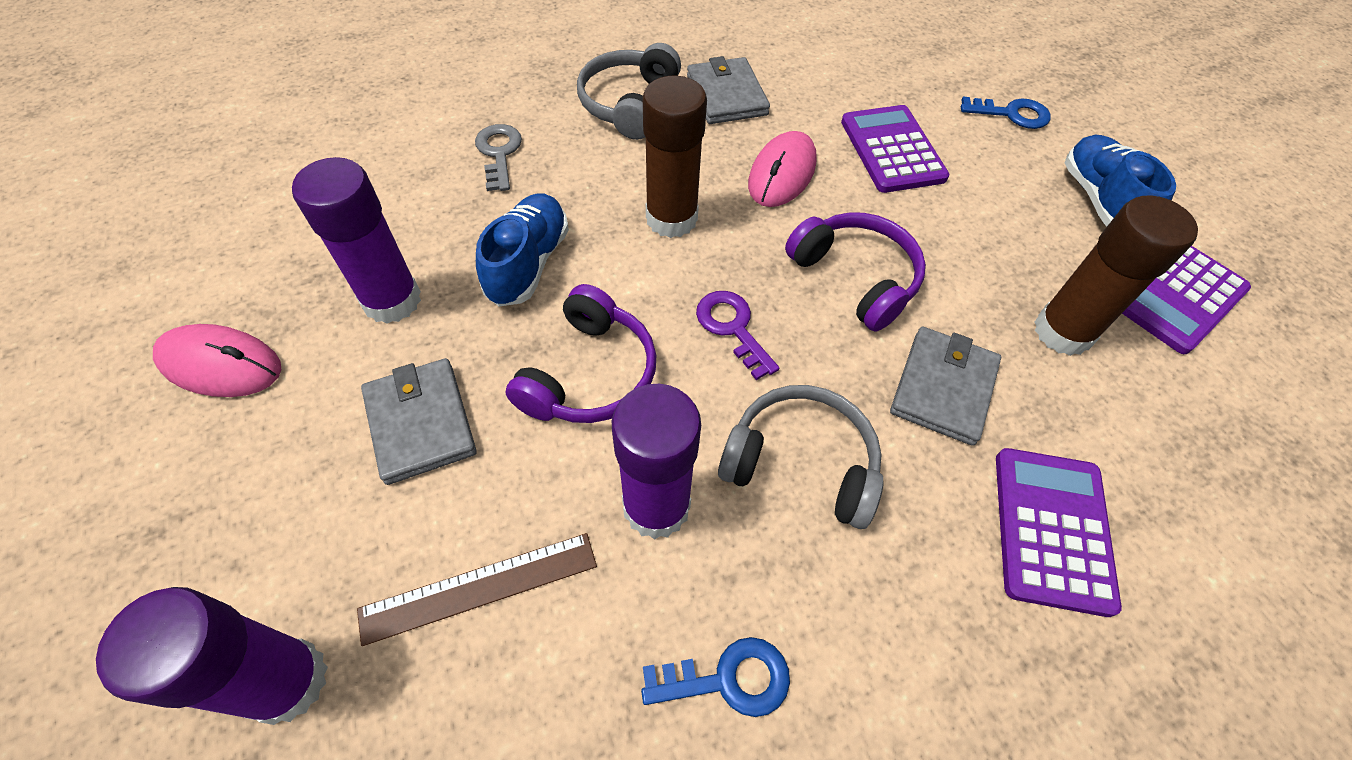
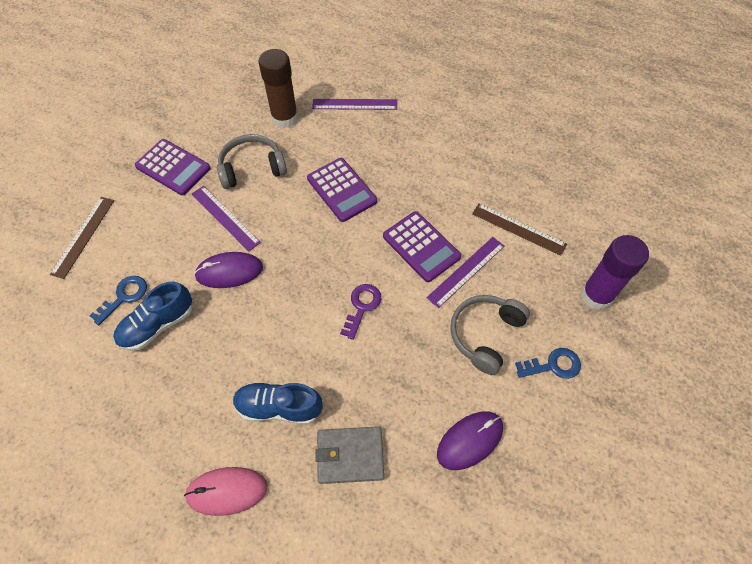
brown glue stick: [643,75,707,238] [1034,195,1198,356] = 2 -> [258,49,298,128] = 1
brown ruler: [357,533,597,646] = 1 -> [50,197,114,279] [472,203,567,256] = 2
grey key: [475,124,522,191] = 1 -> none = 0
grey wallet: [361,358,477,485] [687,56,770,124] [890,327,1001,446] = 3 -> [315,426,384,484] = 1
pink mouse: [153,324,282,397] [748,131,817,207] = 2 -> [184,467,268,516] = 1
purple glue stick: [96,587,328,725] [292,157,421,324] [612,384,701,540] = 3 -> [581,235,649,310] = 1
purple headphones: [506,284,657,423] [785,212,926,332] = 2 -> none = 0
purple mouse: none = 0 -> [194,252,263,288] [437,412,503,470] = 2
purple ruler: none = 0 -> [192,186,261,252] [312,99,397,110] [426,237,505,308] = 3

